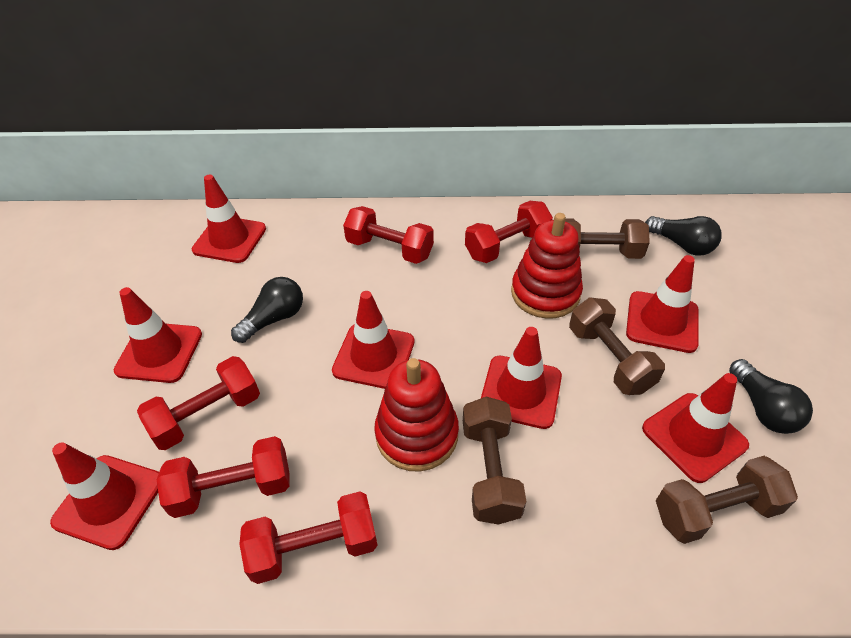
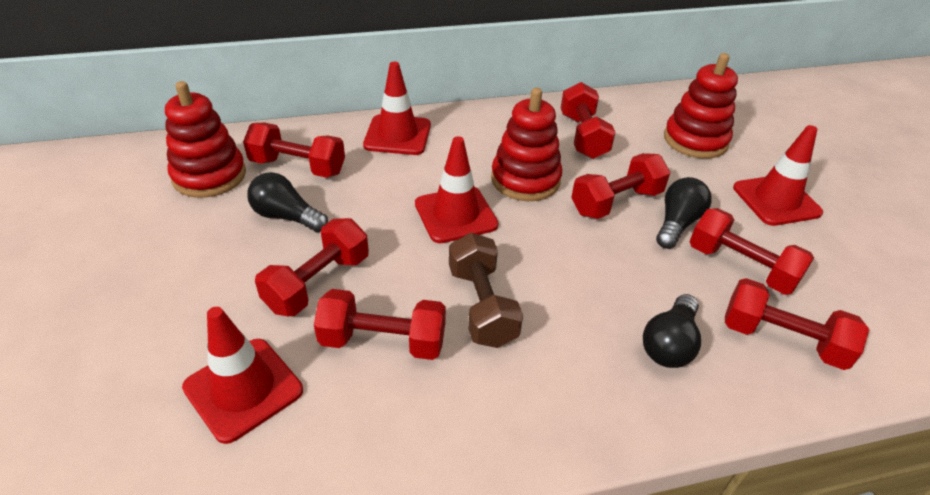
brown dumbbell: [463,397,526,525] [565,218,650,259] [569,297,665,395] [656,456,798,544] = 4 -> [449,233,523,348] = 1
red dumbbell: [137,356,260,450] [157,436,290,518] [239,491,378,584] [343,206,434,264] [465,201,553,263] = 5 -> [243,123,345,178] [255,218,369,316] [314,289,446,360] [561,82,616,159] [571,153,670,219] [689,208,814,295] [725,278,870,370] = 7
red stacking toy: [374,358,459,472] [511,213,583,319] = 2 -> [165,81,246,198] [491,88,562,201] [664,53,738,159] = 3
red traffic cone: [50,443,159,550] [114,287,202,383] [192,174,266,263] [332,291,414,389] [481,327,562,429] [626,255,699,353] [642,373,749,483] = 7 -> [182,307,303,444] [363,62,431,155] [415,136,499,243] [733,125,823,226] = 4

